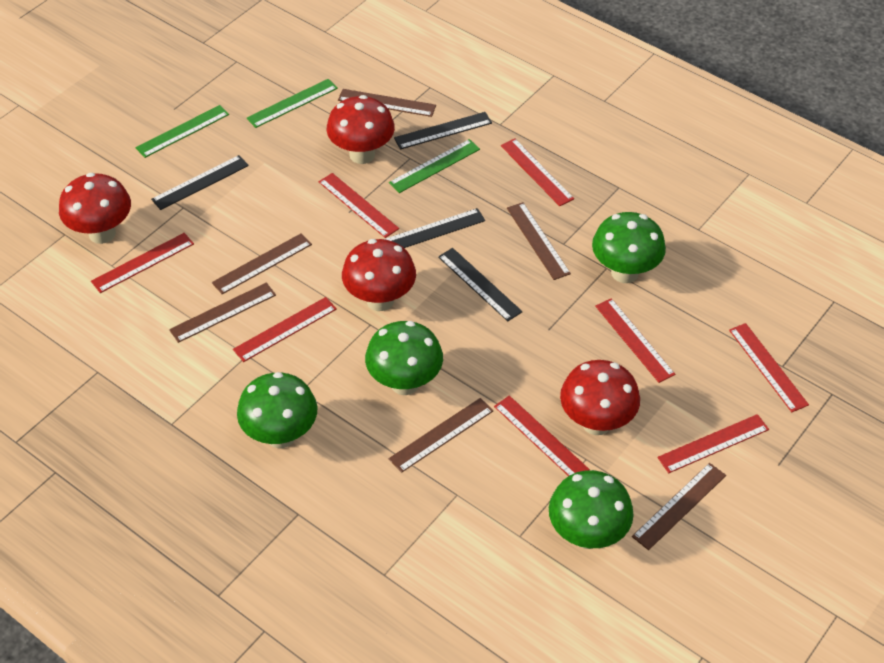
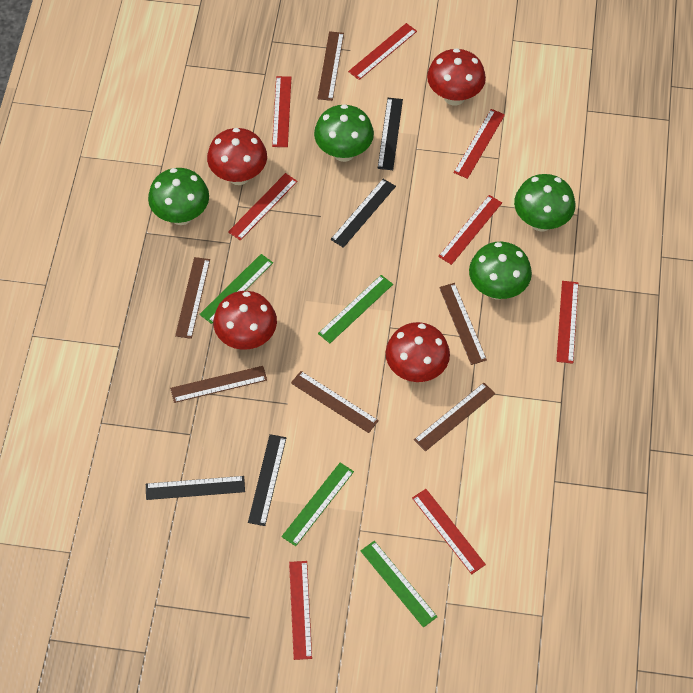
green ruler: [136,105,229,158] [246,79,338,128] [389,139,480,193] = 3 -> [199,254,273,324] [282,463,354,546] [318,275,393,343] [361,541,437,628] = 4

